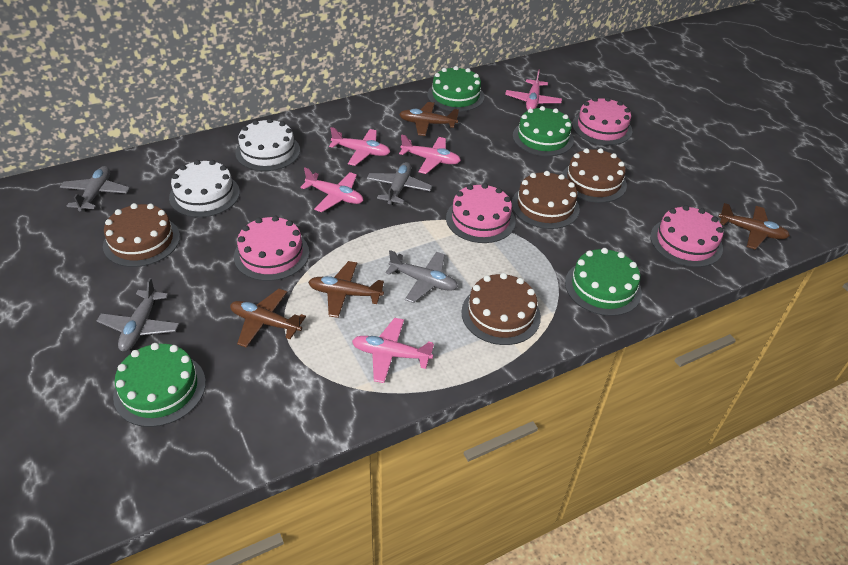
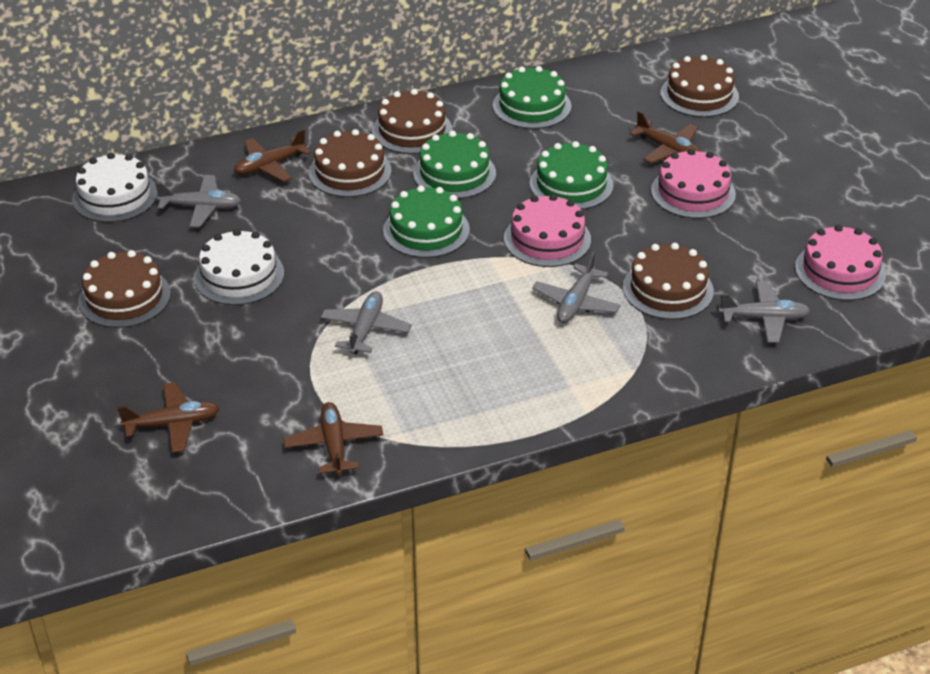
brown cake: [103,203,180,267] [461,273,541,345] [512,171,580,229] [562,148,627,203] = 4 -> [78,250,171,328] [308,129,392,197] [372,89,452,154] [623,243,714,320] [661,55,739,117] = 5
pink cake: [234,216,309,281] [446,183,516,243] [572,97,632,145] [650,205,723,267] = 4 -> [504,194,591,267] [651,149,736,219] [795,225,886,301] = 3
pink plane: [300,168,363,212] [329,127,390,166] [352,318,434,383] [399,134,461,174] [505,69,562,110] = 5 -> none = 0

